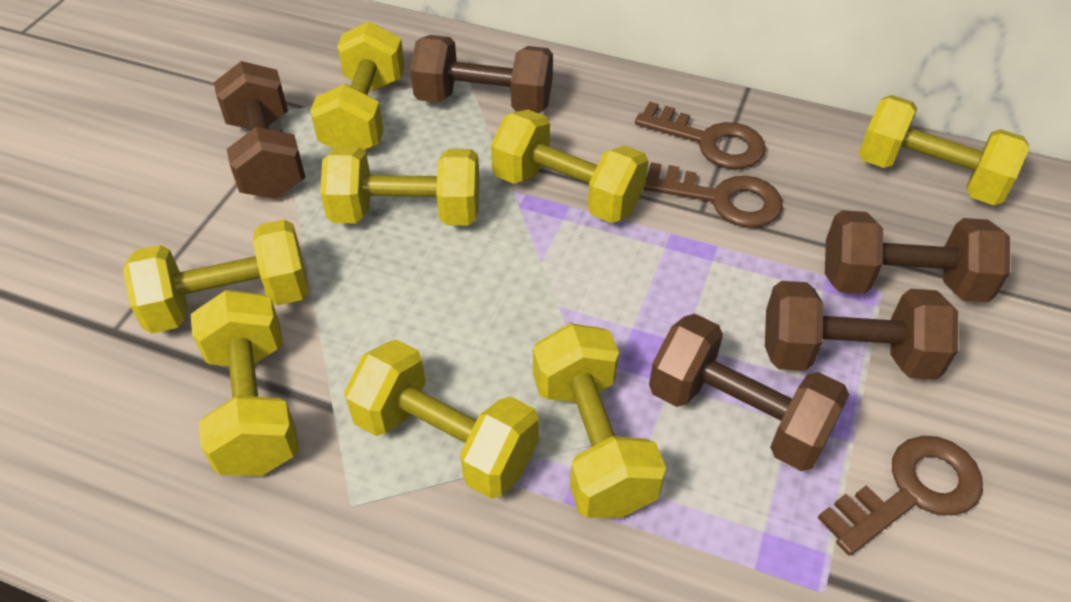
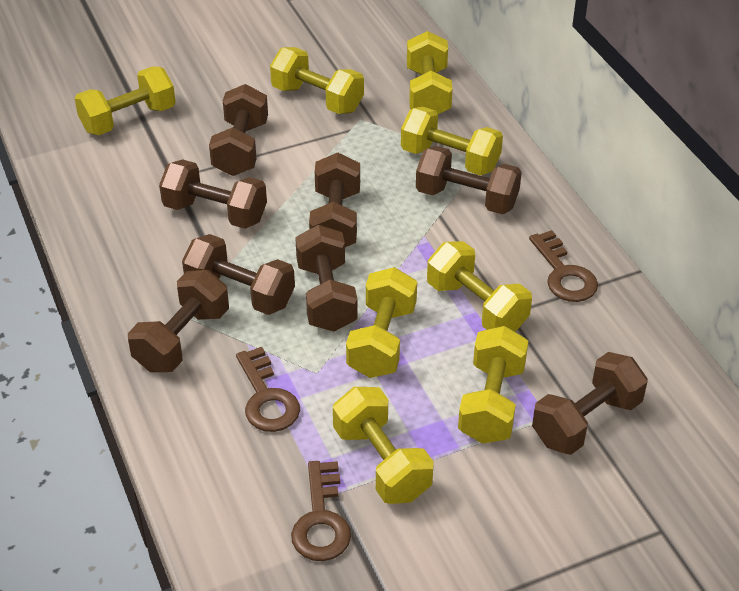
brown dumbbell: [214,61,306,199] [410,35,553,113] [649,314,849,471] [765,281,958,380] [825,210,1010,302] = 5 -> [128,270,229,372] [159,159,267,229] [182,234,295,315] [209,84,268,176] [295,225,358,331] [309,152,360,247] [416,146,522,214] [532,352,648,455] = 8

